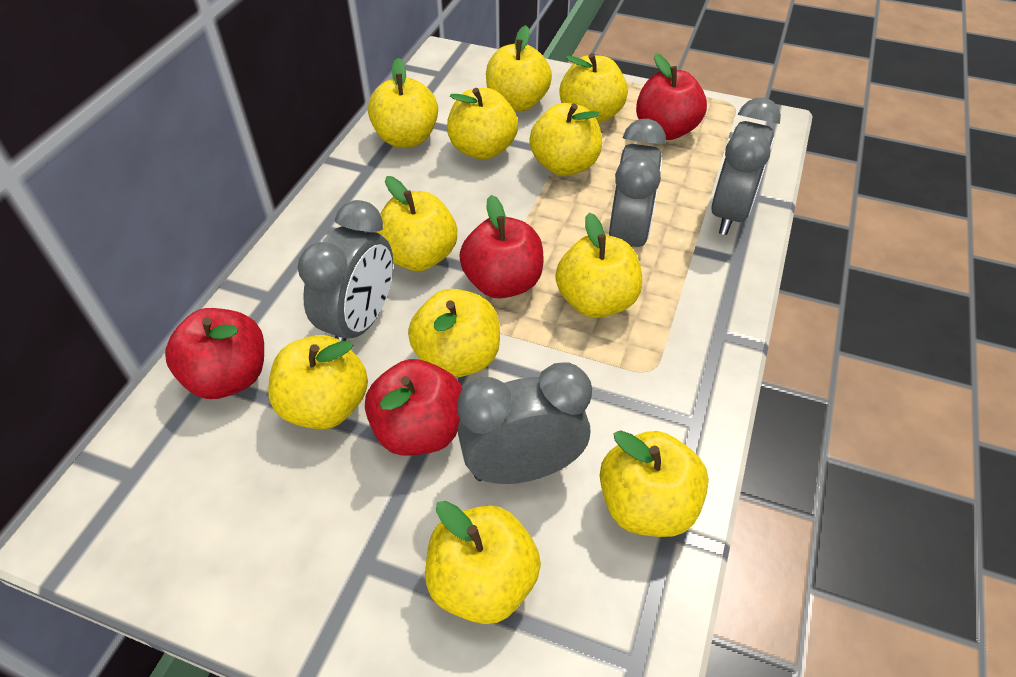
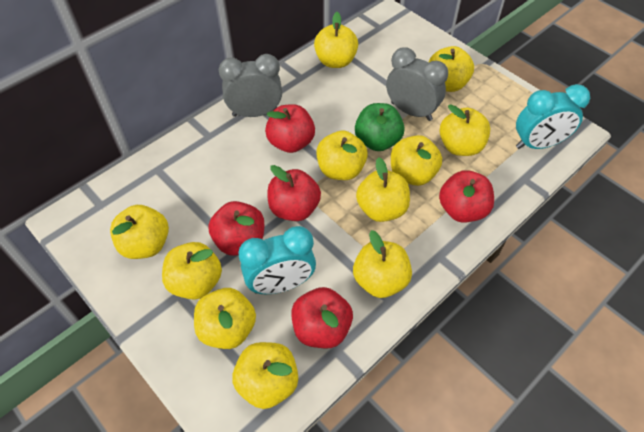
green apple: none = 0 -> [355,103,405,151] = 1
grey clock: [298,200,393,341] [458,362,592,484] [609,119,666,247] [711,98,781,235] = 4 -> [219,54,282,117] [386,47,448,121] = 2
red apple: [165,308,264,399] [365,359,462,456] [459,195,543,299] [636,54,707,140] = 4 -> [208,201,264,256] [265,104,315,153] [267,165,321,221] [291,287,353,348] [439,170,494,223] = 5
turquoise clock: none = 0 -> [238,226,316,294] [516,84,590,149] = 2

